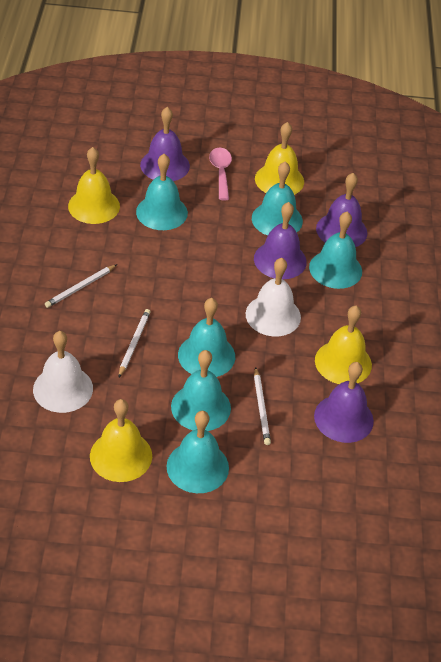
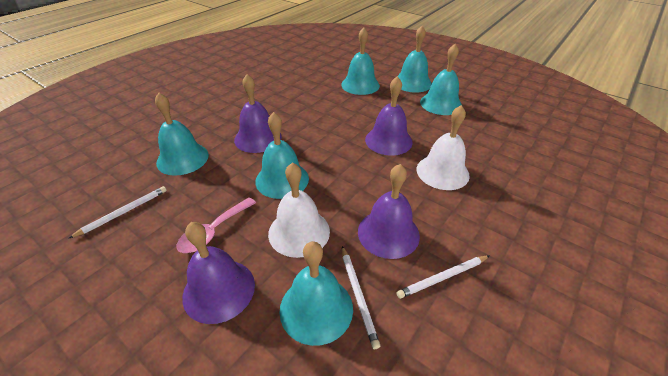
yellow bell: [68,147,120,224] [90,399,152,482] [255,122,304,195] [315,306,372,384] = 4 -> none = 0

